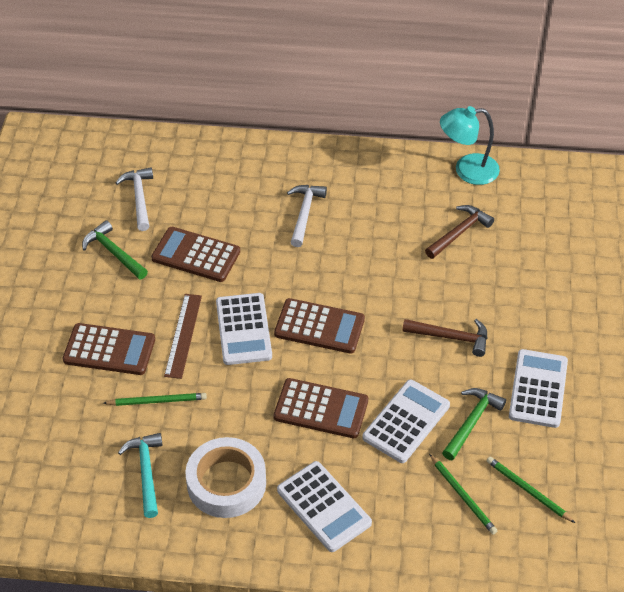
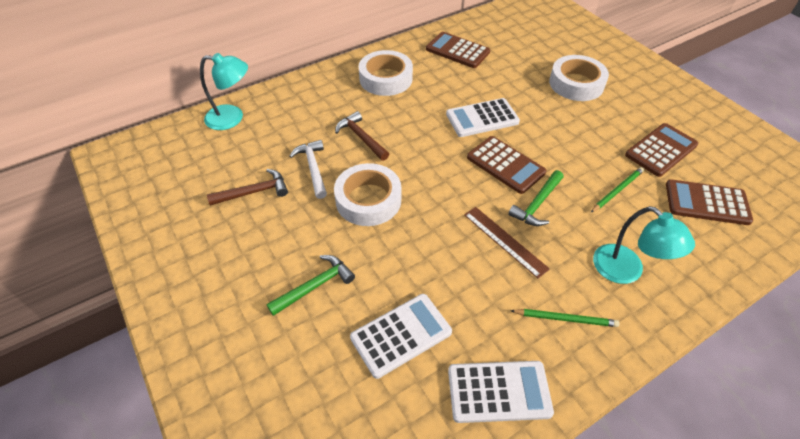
green pencil: [103,393,207,406] [429,454,497,535] [487,457,575,523] = 3 -> [510,309,620,327] [590,167,644,213] = 2
turquoise hammer: [118,433,162,518] = 1 -> none = 0
turquoise lamp: [440,106,500,185] = 1 -> [200,53,248,130] [593,206,695,284] = 2
white calculator: [216,293,272,365] [277,461,372,552] [362,380,450,463] [509,349,568,428] = 4 -> [350,294,452,379] [446,98,520,137] [448,361,554,423] = 3
white hammer: [116,167,153,231] [287,185,327,247] = 2 -> [289,140,327,199] = 1
white tape: [186,437,266,518] = 1 -> [334,163,401,226] [359,50,413,96] [549,55,609,101] = 3

